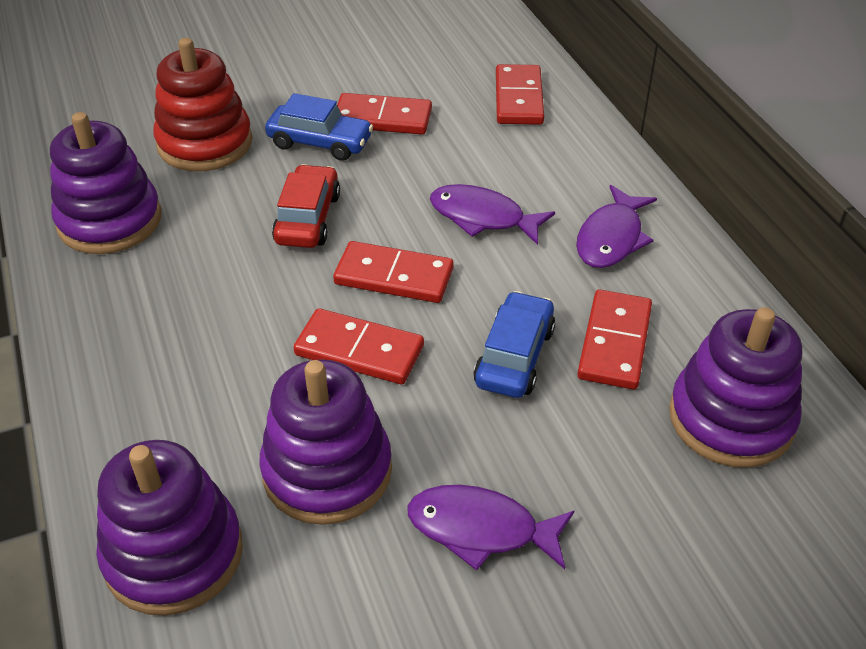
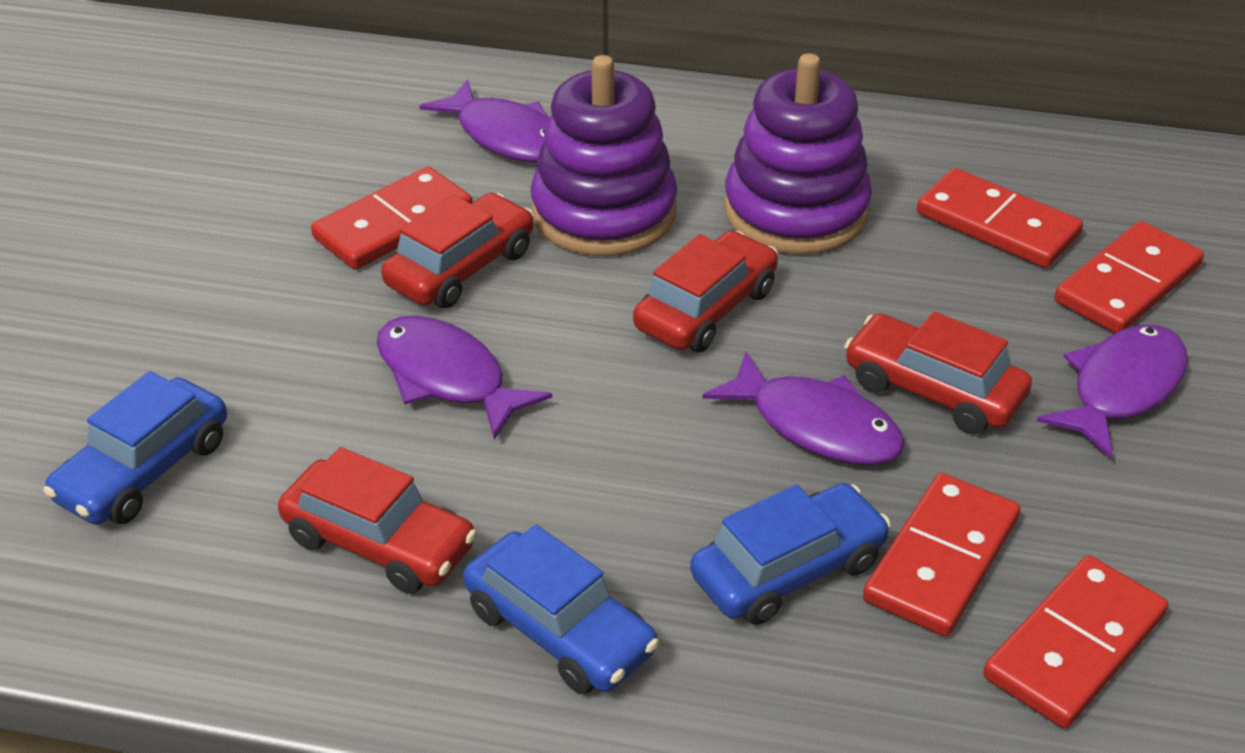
blue car: [265,93,373,161] [474,291,555,398] = 2 -> [43,371,227,525] [463,525,659,694] [690,483,891,625] = 3
purple fish: [407,485,574,570] [430,184,555,245] [576,185,657,268] = 3 -> [377,316,552,440] [420,79,548,162] [702,351,905,465] [1037,325,1188,458] = 4
purple stacking toy: [50,112,161,254] [96,440,243,616] [259,359,392,525] [669,307,802,468] = 4 -> [531,55,677,256] [724,53,872,255] = 2
red car: [272,164,340,248] = 1 -> [278,447,477,594] [381,193,534,308] [633,231,778,352] [844,311,1032,434] = 4
red stacking toy: [153,38,252,171] = 1 -> none = 0

